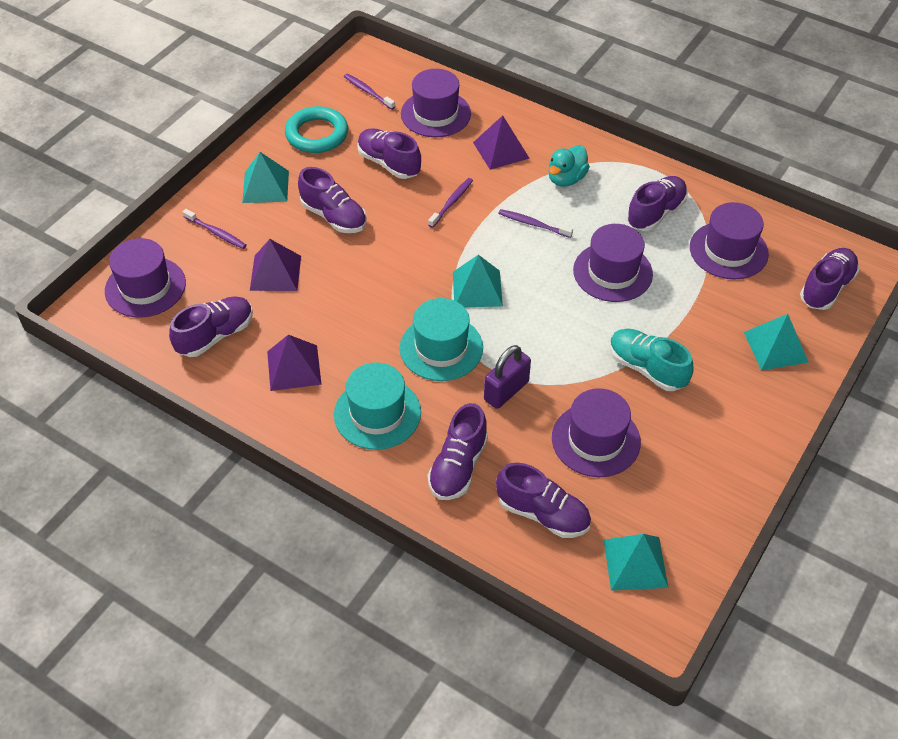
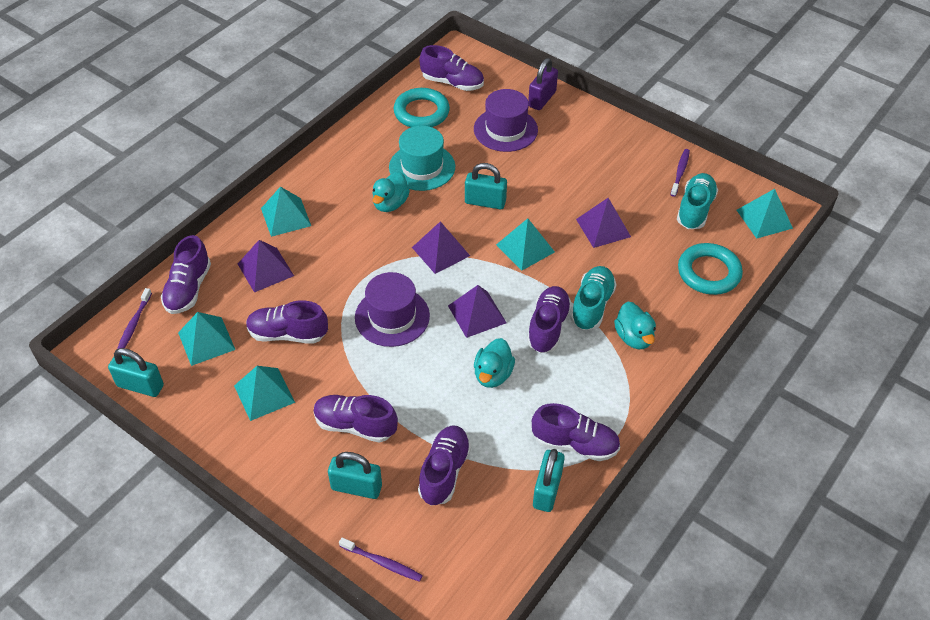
purple hat: [105,238,186,318] [401,69,471,137] [552,388,641,477] [573,224,653,302] [690,202,769,280] = 5 -> [355,272,430,347] [474,89,538,152] = 2
purple pyramid: [250,239,301,291] [267,335,322,391] [473,115,530,170] = 3 -> [238,240,294,292] [412,221,470,274] [448,285,507,338] [576,198,631,248] = 4
purple toothbrush: [183,209,247,249] [344,74,395,110] [428,178,473,228] [498,209,573,238] = 4 -> [117,288,152,349] [339,537,423,582] [670,149,690,197] = 3
turquoise duck: [549,145,590,187] = 1 -> [372,172,410,212] [474,338,515,388] [614,302,656,349] = 3
turquoise hat: [334,362,421,450] [400,298,483,381] = 2 -> [389,126,455,191] = 1
turquoise padlock: none = 0 -> [108,348,164,397] [328,452,382,499] [465,163,507,209] [533,449,565,512] = 4
turquoise pyramid: [242,152,289,203] [453,255,503,307] [604,534,668,591] [744,314,809,370] = 4 -> [178,312,236,366] [234,366,295,421] [261,187,311,237] [496,218,555,271] [737,189,793,239] = 5
turquoise ring: [285,106,348,153] = 1 -> [394,88,450,127] [678,243,743,295] = 2
turquoise shoe: [610,329,694,391] = 1 -> [570,266,617,330] [677,173,718,229] = 2

